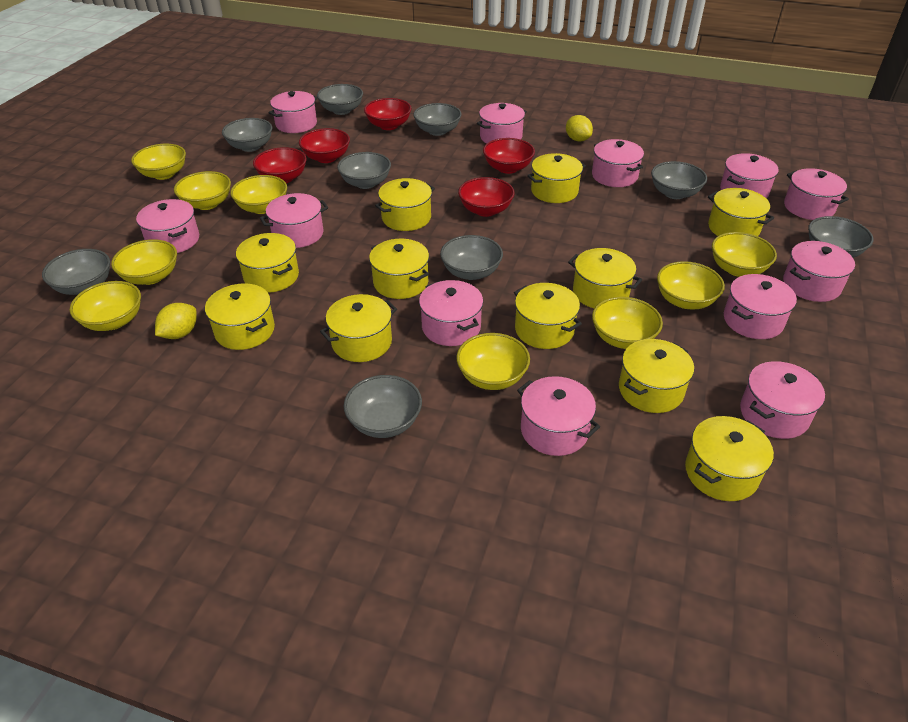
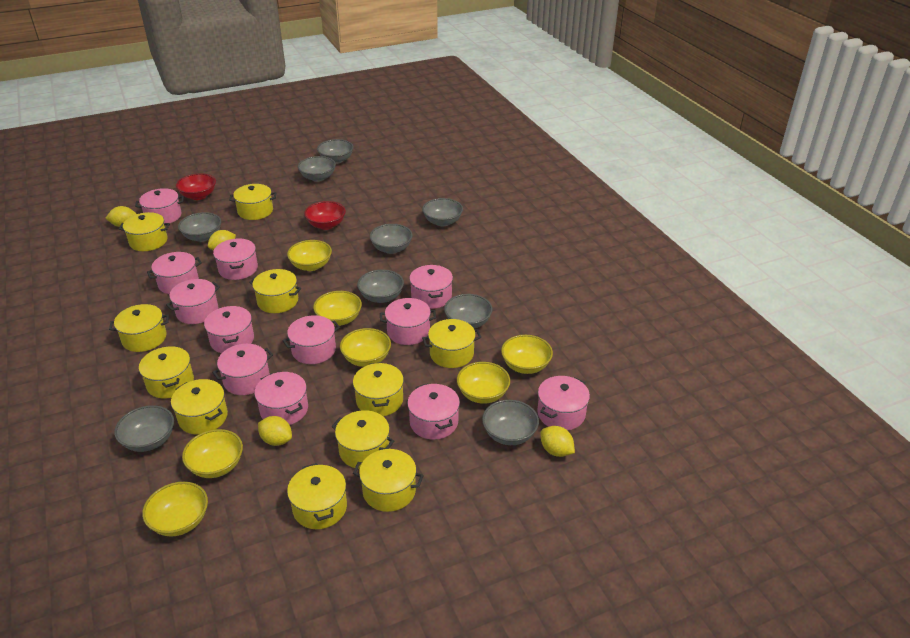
red bowl: [253,147,307,183] [299,128,350,163] [364,98,412,130] [458,177,515,217] [483,138,535,174] = 5 -> [176,173,216,200] [304,201,346,230] = 2
yellow bowl: [70,281,141,331] [111,239,177,285] [131,144,186,180] [174,171,231,210] [230,175,287,214] [456,333,530,390] [592,297,663,349] [657,261,725,310] [712,232,777,277] = 9 -> [142,482,208,536] [182,429,243,478] [287,240,332,271] [313,291,362,326] [340,328,391,367] [457,362,510,404] [501,335,553,374] = 7
yellow lemon: [155,303,197,339] [566,115,593,142] = 2 -> [105,206,136,227] [208,230,236,251] [258,416,292,446] [540,426,575,457] = 4

